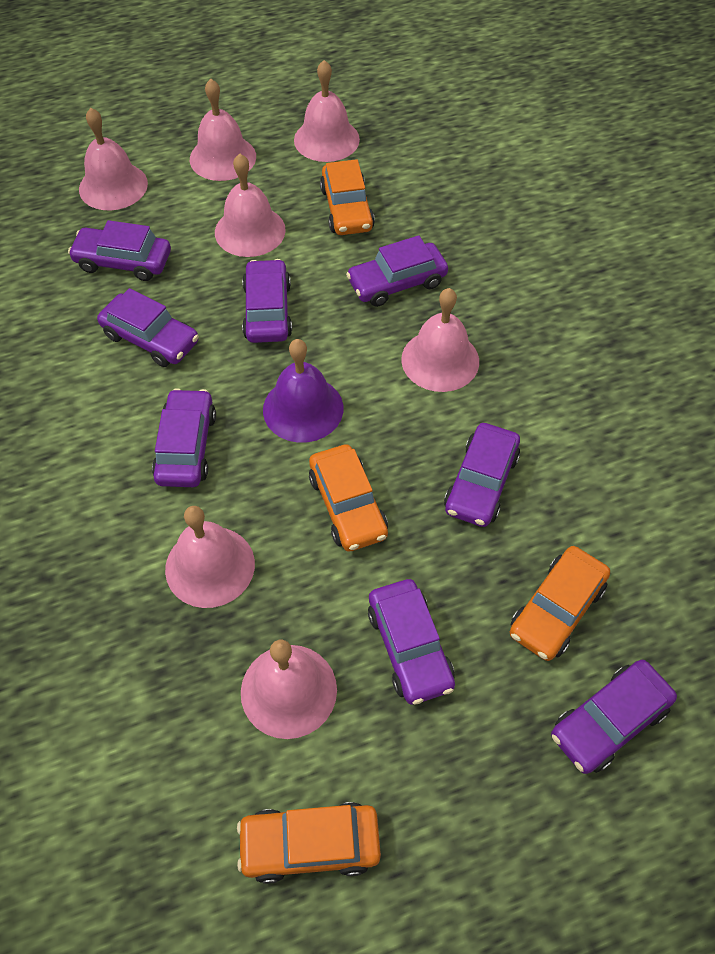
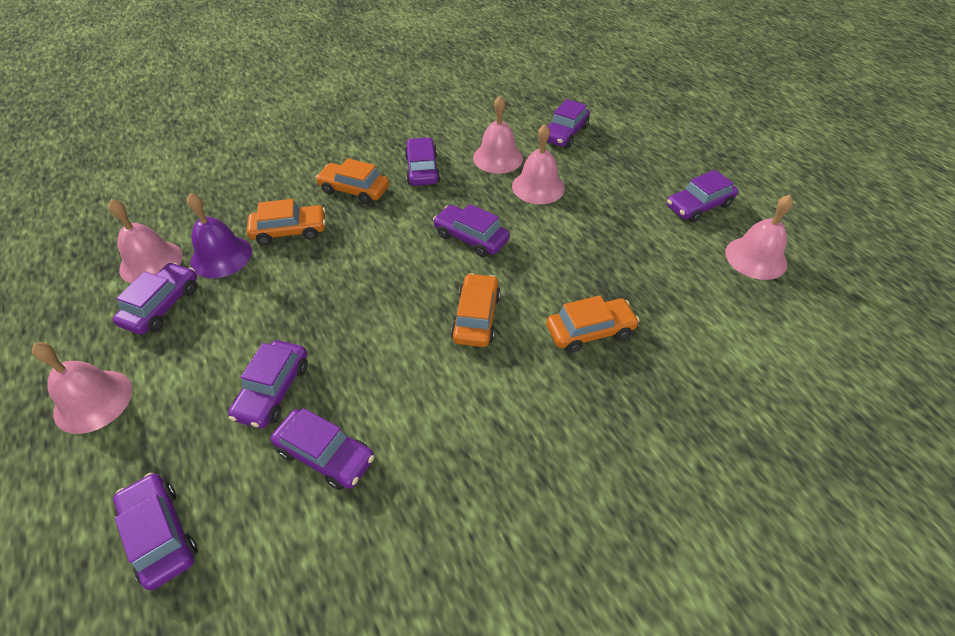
pink bell: [79,108,148,210] [165,506,255,608] [190,79,256,181] [215,154,286,257] [241,640,337,739] [294,60,360,162] [401,288,479,392] = 7 -> [32,342,132,434] [109,199,183,284] [473,96,523,174] [512,124,565,204] [725,195,793,280] = 5

